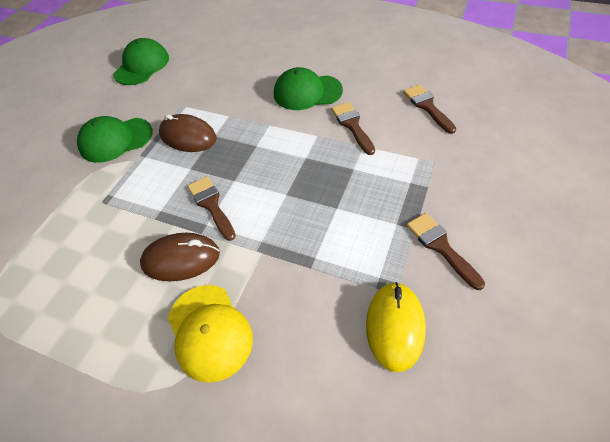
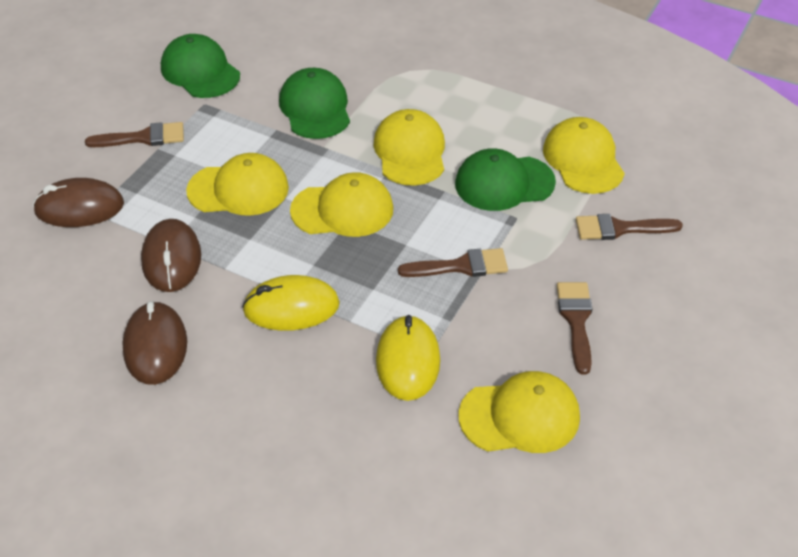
brown mouse: [140,233,220,281] [159,114,217,152] = 2 -> [33,178,124,227] [122,301,187,385] [141,219,201,292] = 3
yellow cap: [168,285,253,383] = 1 -> [186,153,289,216] [290,172,393,237] [374,109,445,185] [459,371,580,453] [543,117,625,194] = 5
yellow mouse: [366,282,426,372] = 1 -> [242,275,340,331] [376,315,440,401] = 2

